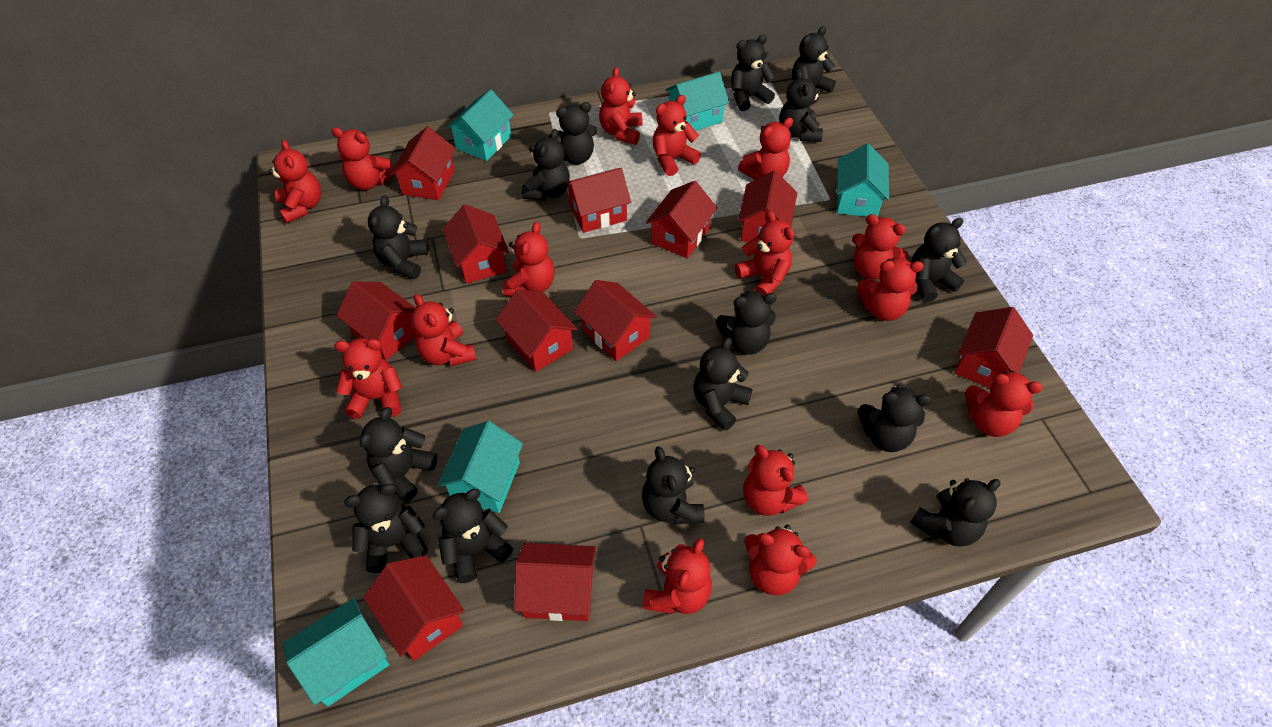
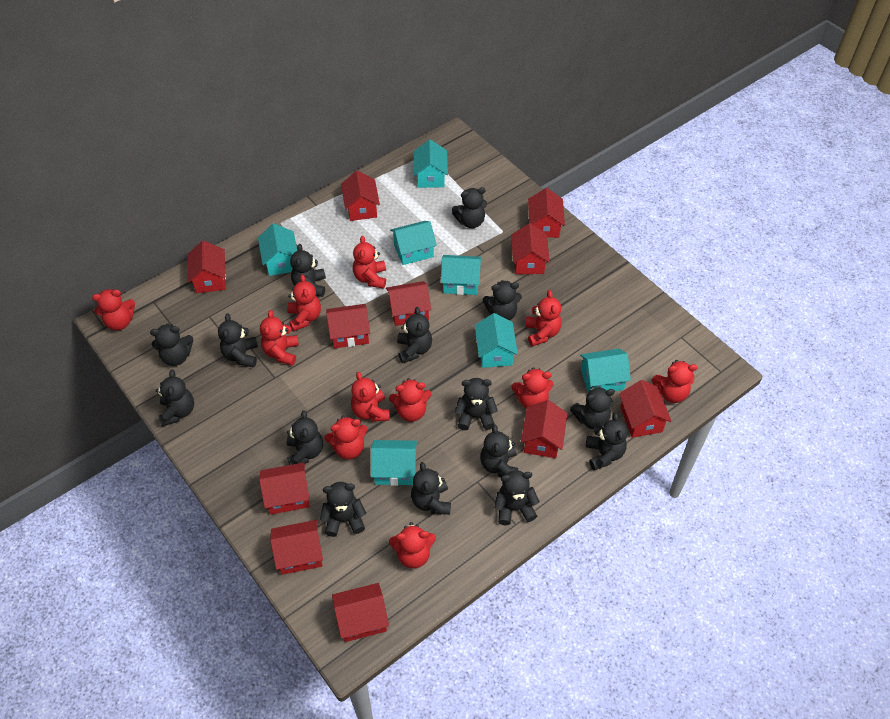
red teddy bear: [269,140,321,223] [332,127,395,190] [334,338,402,419] [411,294,477,366] [503,222,555,296] [599,67,643,145] [642,538,712,614] [652,95,701,176] [735,211,794,295] [738,117,793,180] [743,445,808,516] [744,525,817,596] [852,214,908,280] [856,258,924,321] [965,371,1043,437] = 15 -> [92,289,135,330] [260,310,299,366] [287,274,321,331] [324,416,368,460] [351,372,390,422] [353,236,386,289] [389,378,431,422] [389,522,436,568] [511,367,553,409] [525,290,561,346] [651,360,698,403] = 11
turquoise house: [283,598,390,707] [437,421,523,513] [446,89,514,161] [665,72,729,131] [837,144,889,217] = 5 -> [258,223,297,276] [371,440,417,486] [390,221,437,265] [414,139,448,188] [441,255,481,295] [475,313,518,368] [580,349,631,393] = 7

